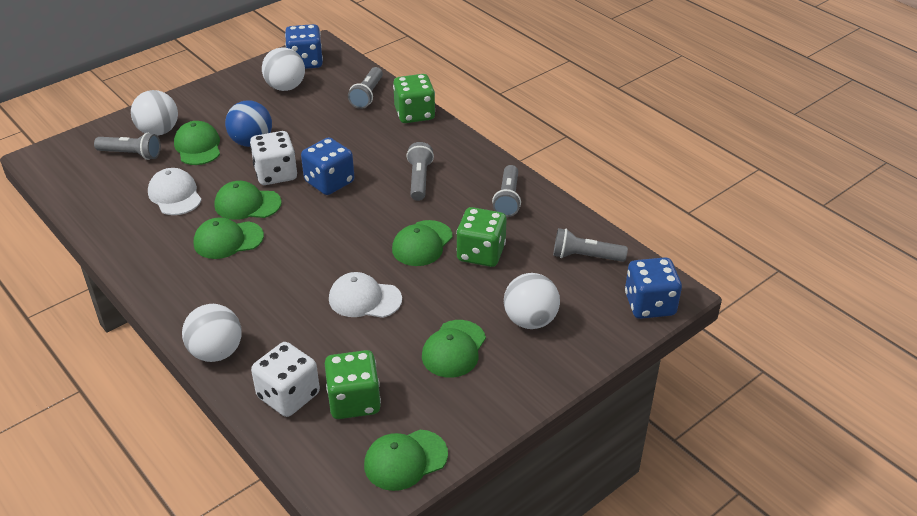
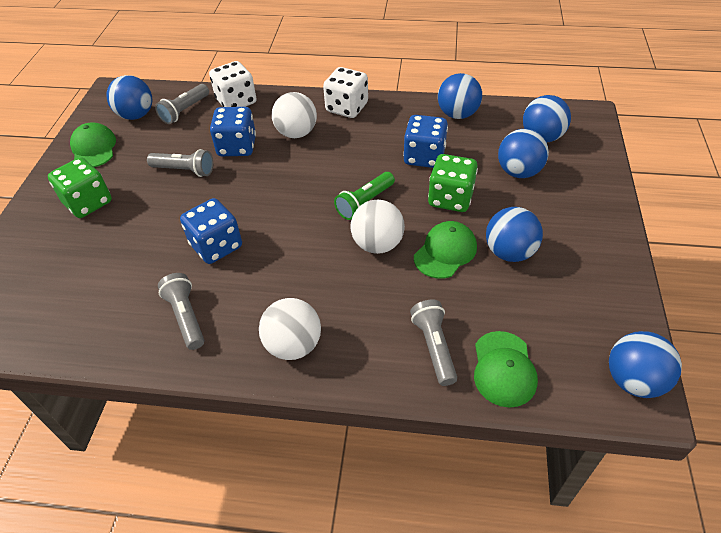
blue ball: [225,101,272,147] = 1 -> [106,75,152,120] [438,73,482,119] [486,207,543,262] [498,129,549,178] [523,95,571,142] [609,331,682,398] = 6
green cap: [174,121,220,165] [194,217,264,259] [214,181,282,220] [364,430,448,491] [392,220,453,266] [422,320,486,378] = 6 -> [70,123,116,167] [414,221,477,279] [474,331,538,408] = 3
green dice: [325,350,381,419] [393,74,435,123] [456,207,507,267] = 3 -> [48,157,112,218] [428,154,478,212] = 2
green flashlight: none = 0 -> [334,172,395,220] = 1
grey flashlight: [94,133,161,160] [348,67,383,109] [406,142,434,201] [492,165,521,217] [553,228,628,262] = 5 -> [147,149,213,177] [155,84,209,124] [158,273,204,350] [410,300,457,386] = 4
white ball: [131,90,178,136] [182,304,242,362] [262,47,305,91] [504,273,560,329] = 4 -> [259,298,321,360] [272,92,317,138] [351,200,405,254] = 3
white cap: [148,168,202,215] [329,272,402,318] = 2 -> none = 0

